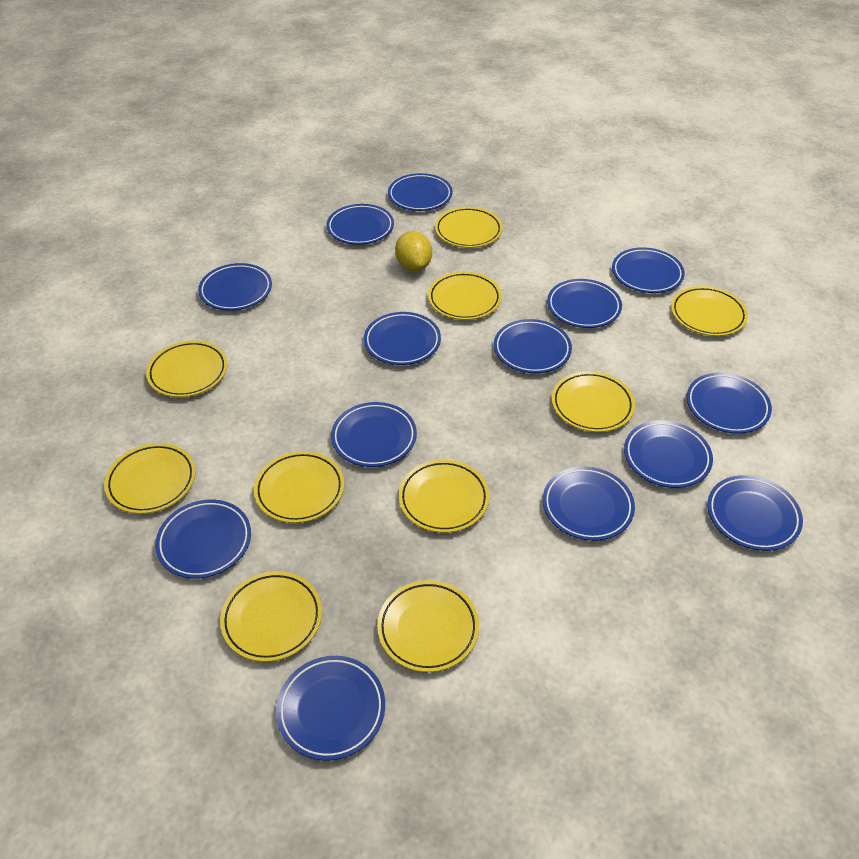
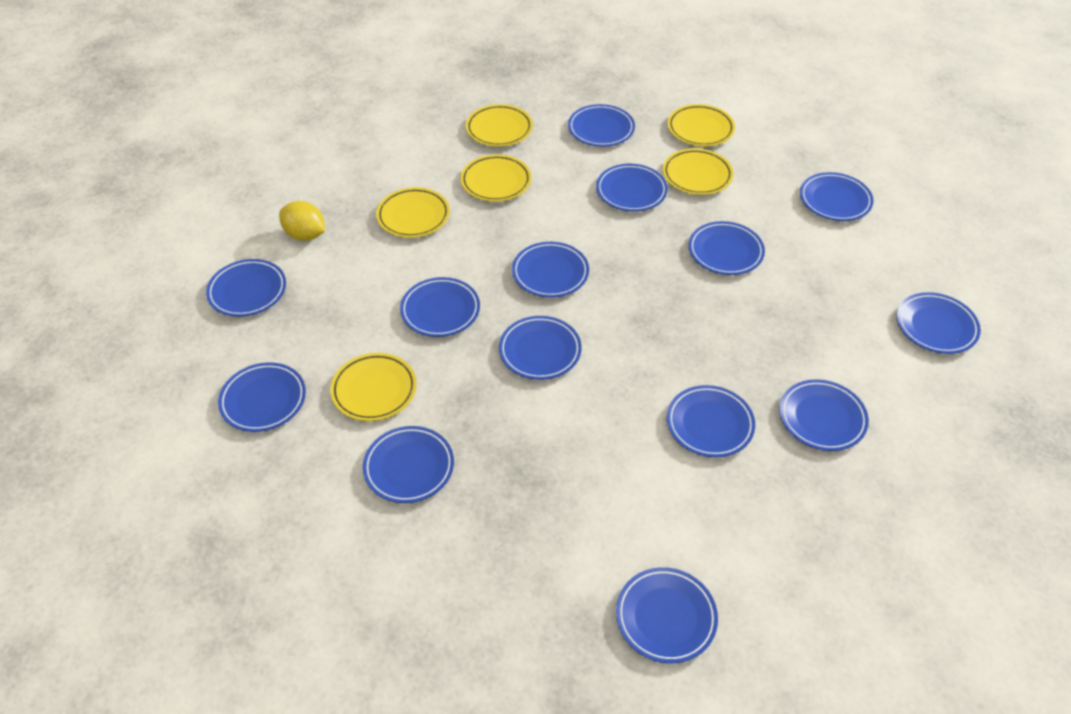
yellow plate: [104,443,196,514] [146,340,227,397] [220,571,322,662] [254,451,344,523] [377,580,479,672] [399,460,489,533] [428,272,502,320] [435,207,503,248] [552,371,635,432] [671,286,748,336] = 10 -> [330,353,416,421] [376,187,450,238] [461,154,531,202] [466,104,533,147] [663,148,733,195] [668,104,735,146] = 6

